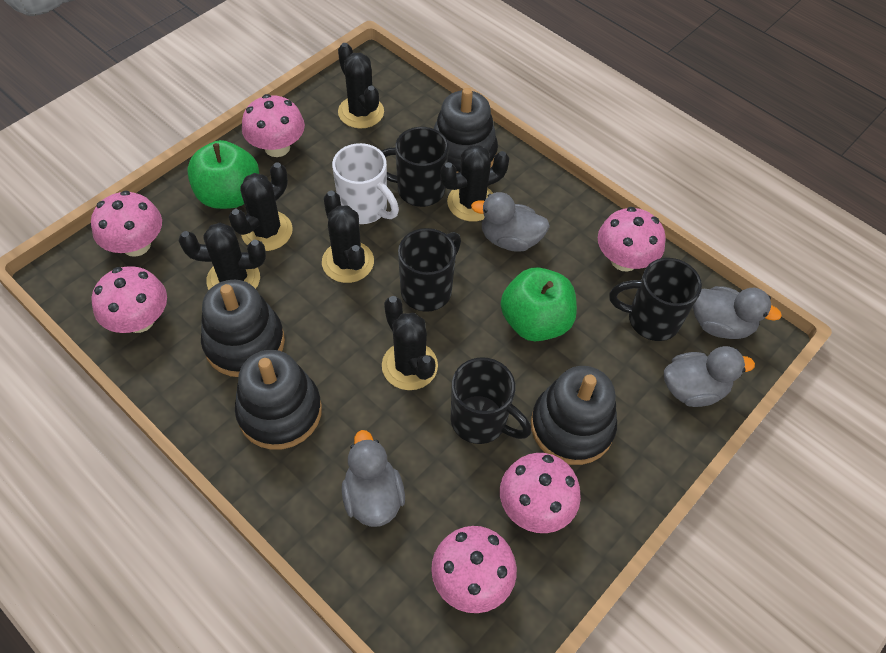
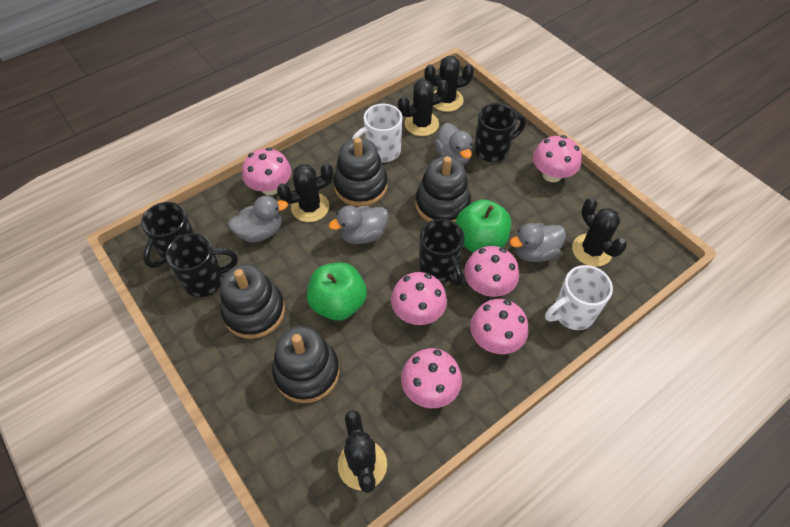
black cactus: [179,223,266,290] [229,162,293,251] [322,191,374,283] [338,43,384,129] [382,296,438,390] [440,145,509,222] = 6 -> [277,163,333,222] [338,410,387,493] [398,80,449,136] [424,56,474,112] [572,197,627,267] = 5
white mug: [332,143,399,224] = 1 -> [352,104,402,162] [545,265,613,330] = 2

